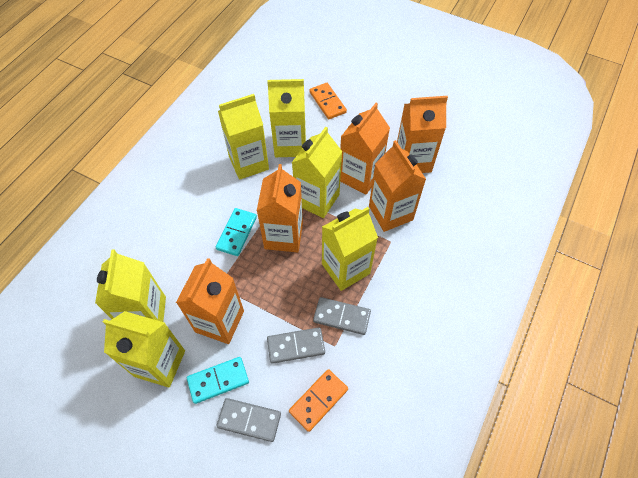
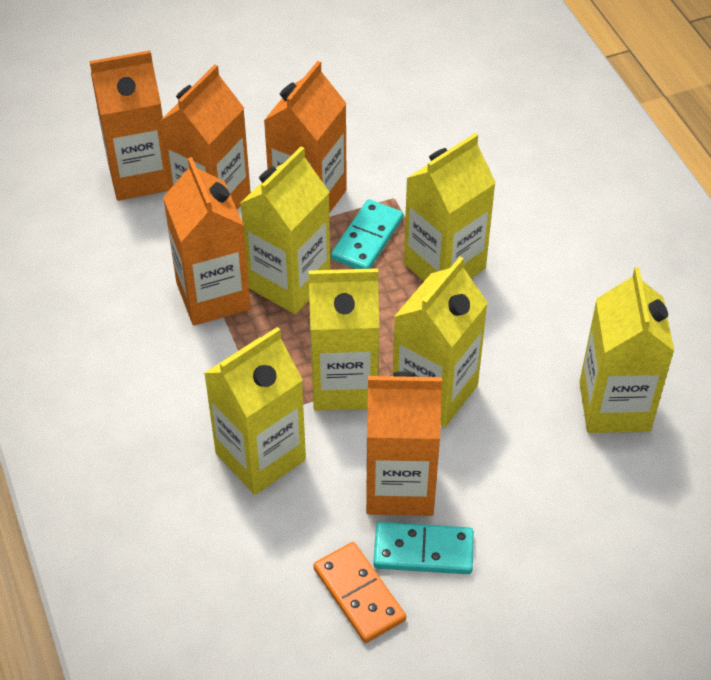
grey domino: [217,398,281,442] [267,327,325,364] [313,297,371,335] = 3 -> none = 0
orange domino: [289,369,348,432] [310,83,347,119] = 2 -> [313,542,406,643] = 1

